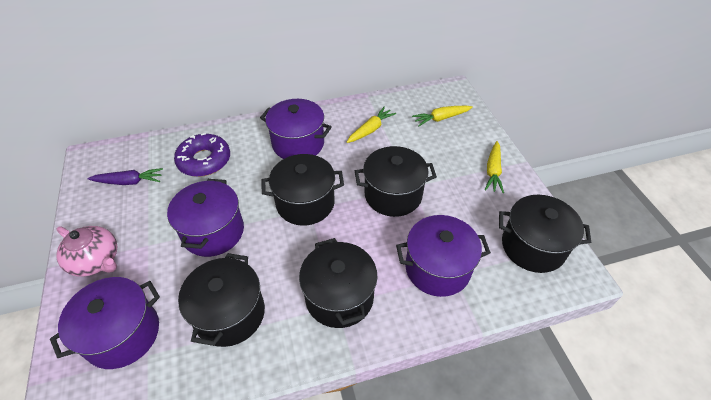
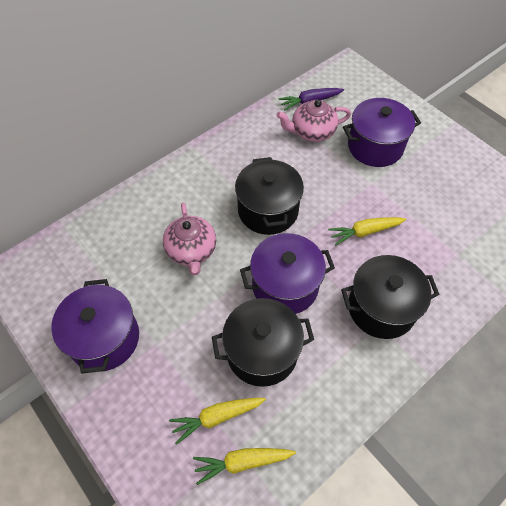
black pot: [178,253,265,347] [261,154,344,226] [299,238,377,328] [355,146,437,217] [499,195,591,273] = 5 -> [212,298,314,387] [235,157,304,235] [341,255,440,339] = 3
pink teapot: [56,226,117,277] = 1 -> [163,203,216,275] [276,100,351,142] = 2
purple donut: [174,133,230,177] = 1 -> none = 0
purple pot: [50,277,160,369] [167,179,244,257] [260,99,332,159] [396,215,491,297] = 4 -> [51,279,139,374] [240,233,335,314] [343,98,421,167] = 3

